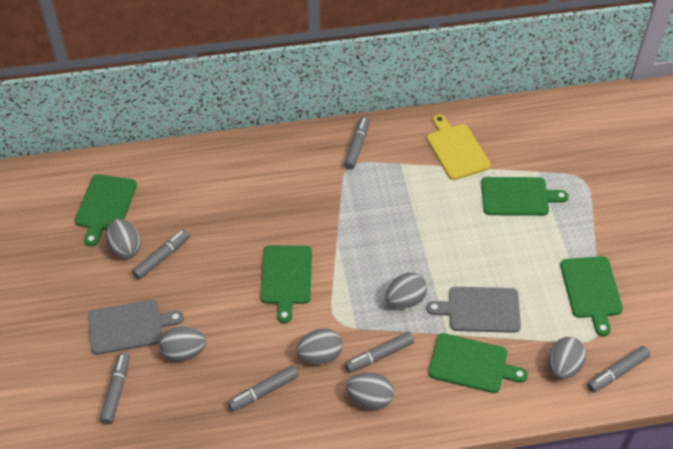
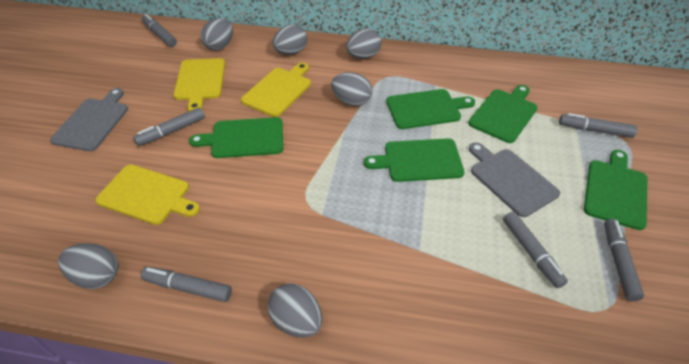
yellow cutting board: [427,114,491,180] = 1 -> [95,165,200,225] [174,58,225,111] [241,62,311,117] = 3

